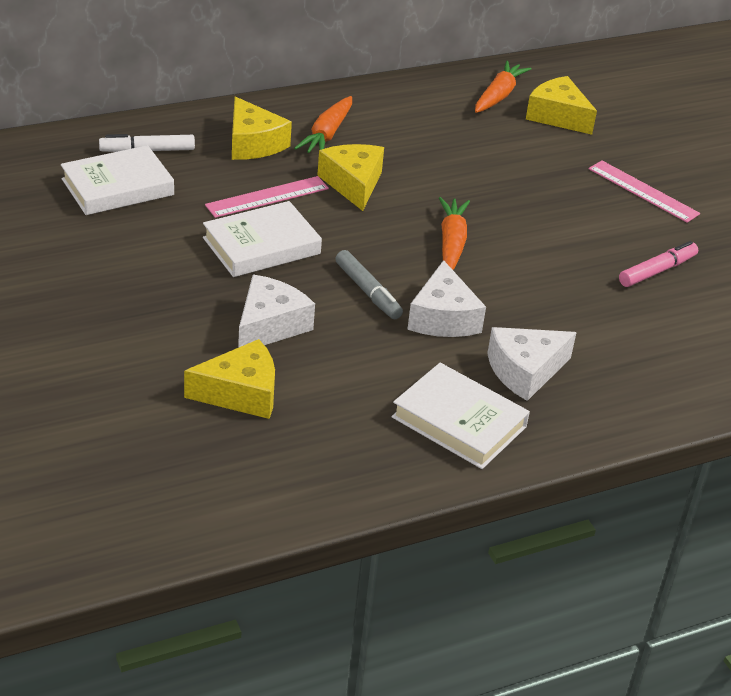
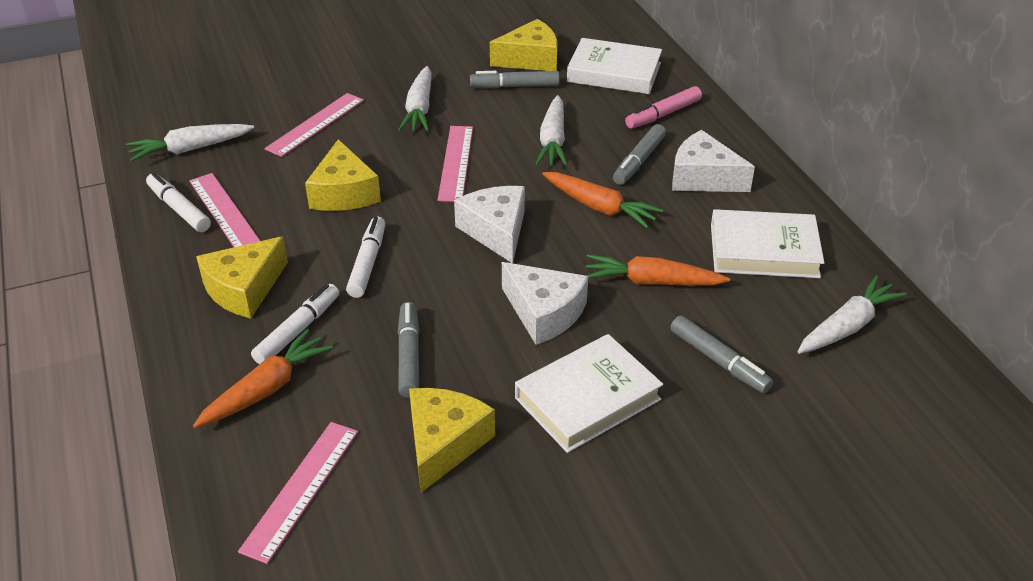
grey marker: [335,250,403,319] = 1 -> [398,302,419,398] [470,71,559,88] [613,124,666,185] [670,315,773,393] = 4
pink ruler: [205,176,329,218] [589,161,700,223] = 2 -> [189,173,260,247] [238,422,358,564] [265,93,364,157] [438,126,473,202] = 4
white carrot: none = 0 -> [126,124,254,162] [398,66,432,132] [535,95,567,166] [797,275,907,354] = 4
white marker: [99,134,195,152] = 1 -> [146,172,211,232] [251,284,339,364] [346,217,385,298] = 3

